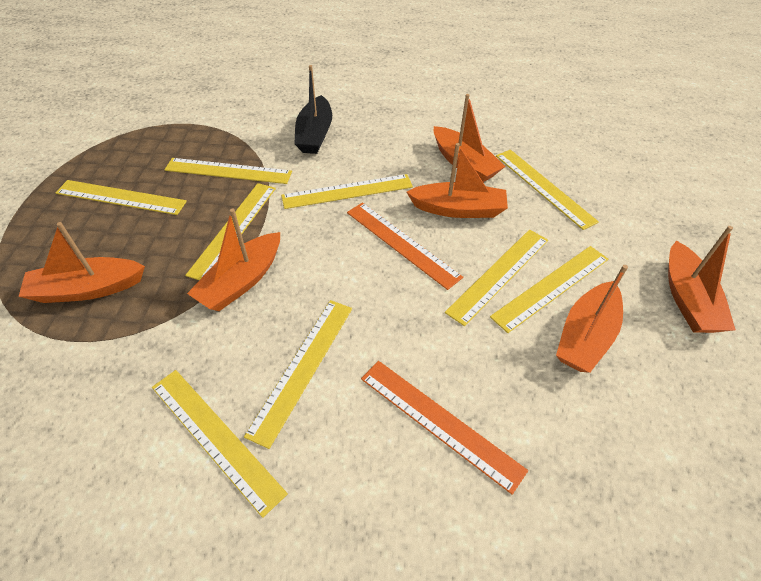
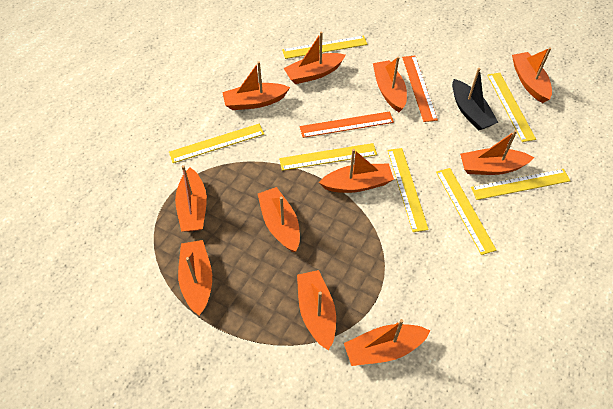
orange boat: [18,222,145,303] [187,209,280,311] [406,143,508,218] [434,94,506,182] [556,265,628,373] [668,226,736,333] = 6 -> [175,165,207,232] [178,240,212,315] [222,61,290,110] [258,187,300,252] [284,32,346,84] [297,270,336,351] [319,149,394,193] [344,319,430,366] [373,57,407,112] [460,130,534,175] [512,47,552,103] = 11
yellow ruler: [55,180,187,215] [152,370,288,518] [164,158,292,184] [185,183,276,280] [244,300,352,449] [281,174,413,209] [445,229,548,326] [490,246,608,333] [496,150,599,230] = 9 -> [169,124,264,163] [279,143,377,171] [282,35,368,59] [387,148,429,232] [436,168,496,255] [471,169,570,200] [487,73,536,142] = 7

